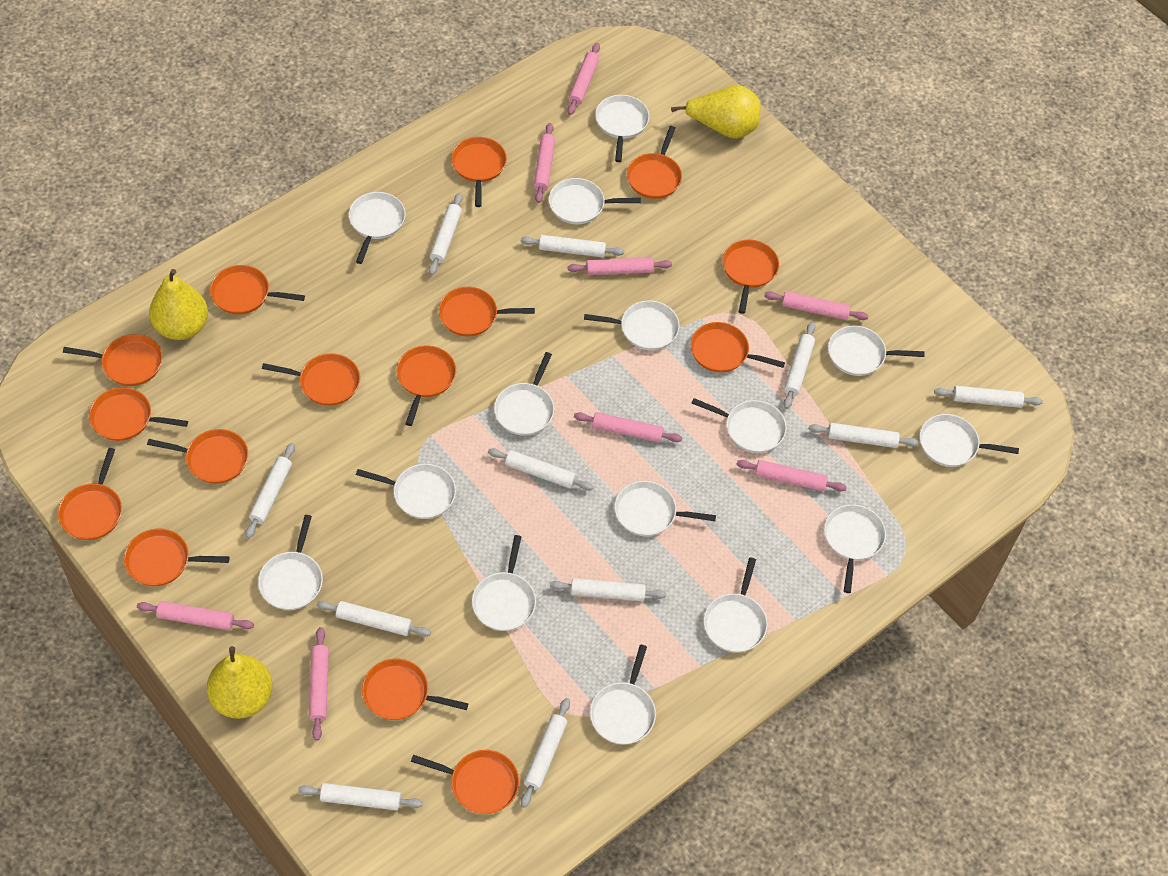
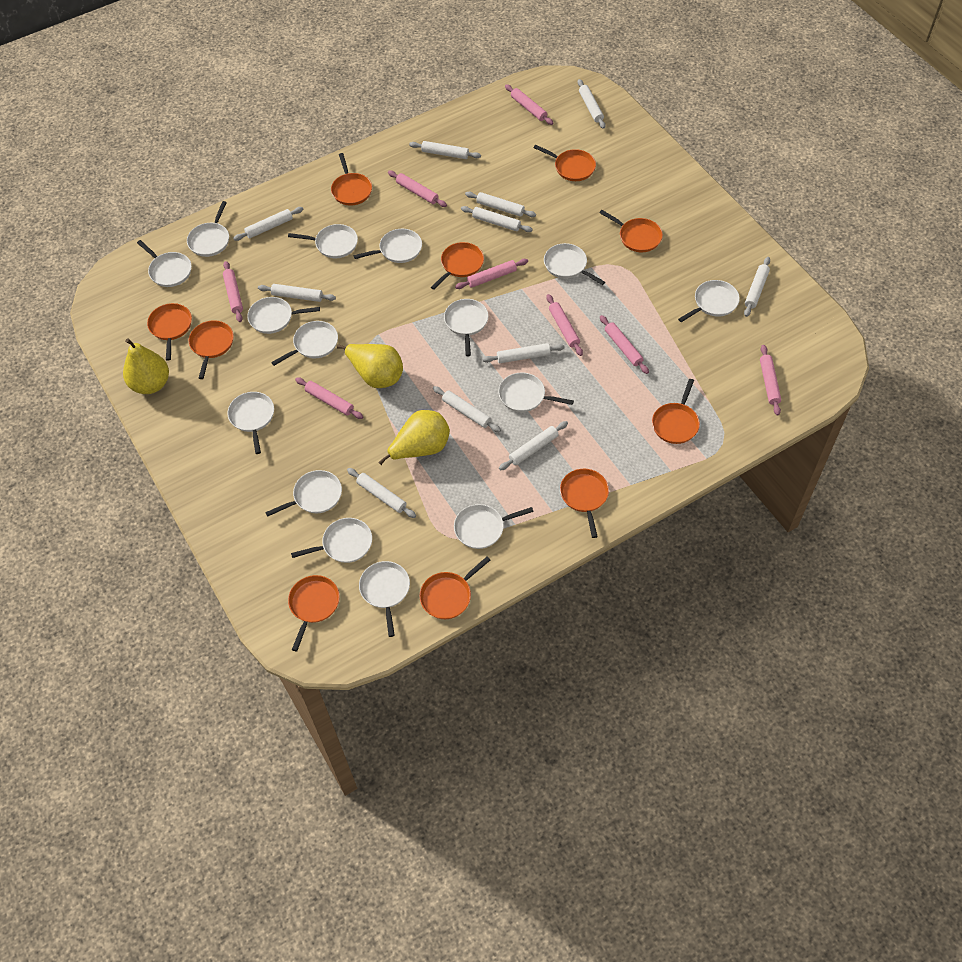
orange pan: [58,448,122,540] [63,334,162,386] [89,387,188,441] [124,529,229,586] [147,429,248,484] [210,265,305,315] [262,353,360,406] [362,658,468,720] [396,346,456,426] [411,750,519,814] [439,287,535,336] [451,137,507,207] [627,126,682,199] [691,322,785,373] [723,240,779,314] = 15 -> [147,303,192,361] [189,320,234,379] [288,575,340,651] [331,153,372,206] [419,557,490,619] [431,242,484,290] [534,145,596,181] [560,469,609,538] [599,210,663,252] [652,379,700,444] = 10

